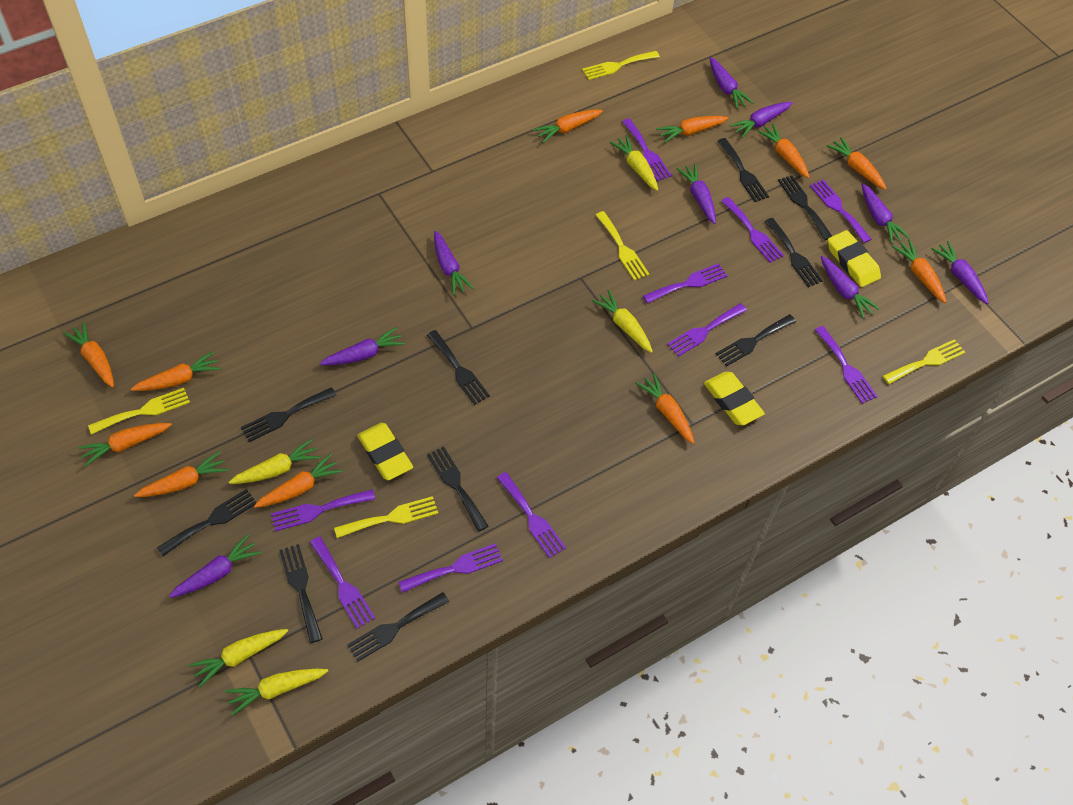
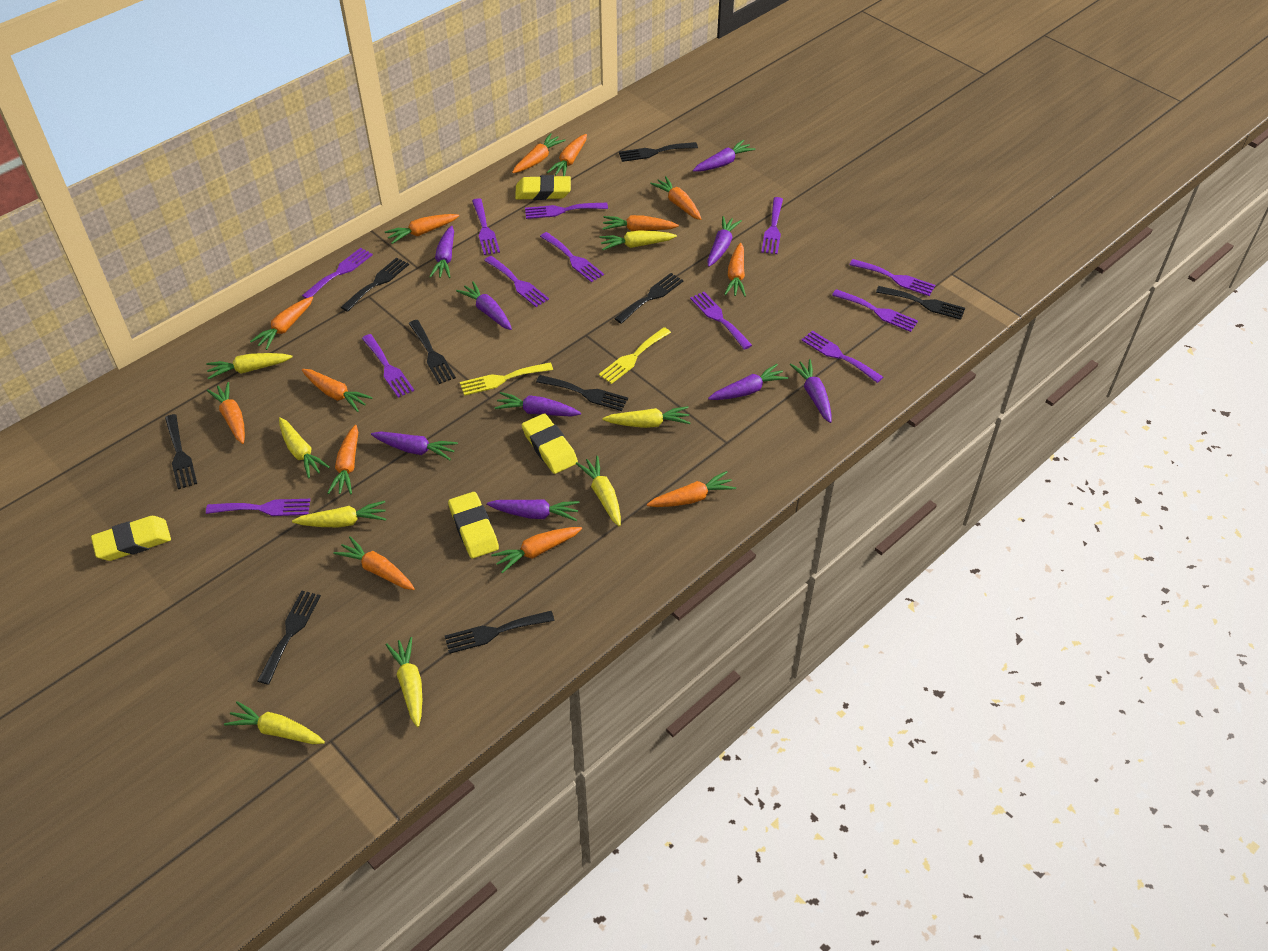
black fork: [157,489,257,556] [241,387,337,442] [279,544,323,643] [347,592,449,662] [427,330,490,405] [427,446,488,532] [716,314,796,366] [718,138,769,202] [765,218,823,287] [778,175,832,240] = 10 -> [165,414,197,489] [258,591,321,685] [341,257,409,312] [409,320,456,384] [445,611,554,654] [536,375,628,411] [614,273,683,324] [619,142,698,162] [876,286,965,320] = 9
orange carrot: [63,322,114,388] [78,423,172,467] [131,351,221,391] [134,451,228,497] [254,453,343,508] [533,110,603,143] [635,373,695,444] [656,116,729,143] [757,124,809,178] [827,137,887,190] [892,240,946,303] = 11 -> [207,382,245,444] [250,297,313,350] [302,369,373,412] [328,425,358,494] [334,536,415,590] [385,214,459,244] [491,527,582,573] [512,133,566,173] [547,134,587,176] [602,215,679,231] [647,471,736,507] [650,176,701,220] [724,243,746,297] = 13
purple fork: [271,489,375,531] [309,536,375,629] [398,543,503,593] [497,472,566,558] [622,118,672,181] [643,263,728,304] [667,303,747,357] [721,197,784,263] [810,180,872,243] [815,326,878,404] = 10 -> [206,499,310,516] [302,248,373,299] [362,334,414,398] [472,198,500,255] [484,256,549,307] [525,203,608,219] [540,232,604,282] [690,292,752,350] [761,197,783,254] [801,330,883,383] [832,289,918,332] [849,259,935,296] = 12
yellow carrot: [189,629,288,687] [225,669,328,716] [229,439,321,484] [592,290,653,353] [609,135,658,191] = 5 -> [206,353,292,379] [224,701,325,744] [279,417,330,478] [292,501,386,527] [386,637,422,727] [576,456,621,527] [599,230,677,250] [603,406,691,428] = 8
yellow eraser: [357,423,413,480] [704,372,765,426] [828,230,881,287] = 3 -> [91,516,171,561] [448,492,499,558] [515,175,571,200] [522,413,578,474] = 4
yellow fork: [88,388,190,435] [334,496,438,538] [582,51,660,80] [596,211,649,280] [883,339,965,384] = 5 -> [460,362,553,396] [599,327,671,384] = 2

